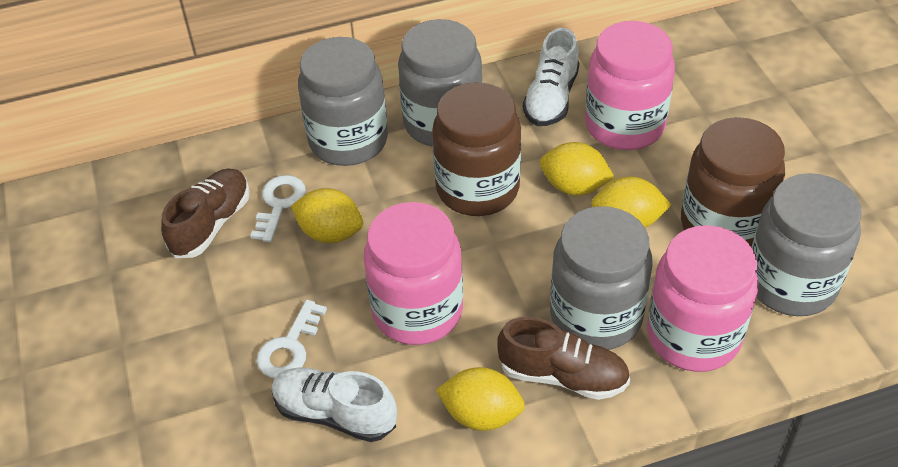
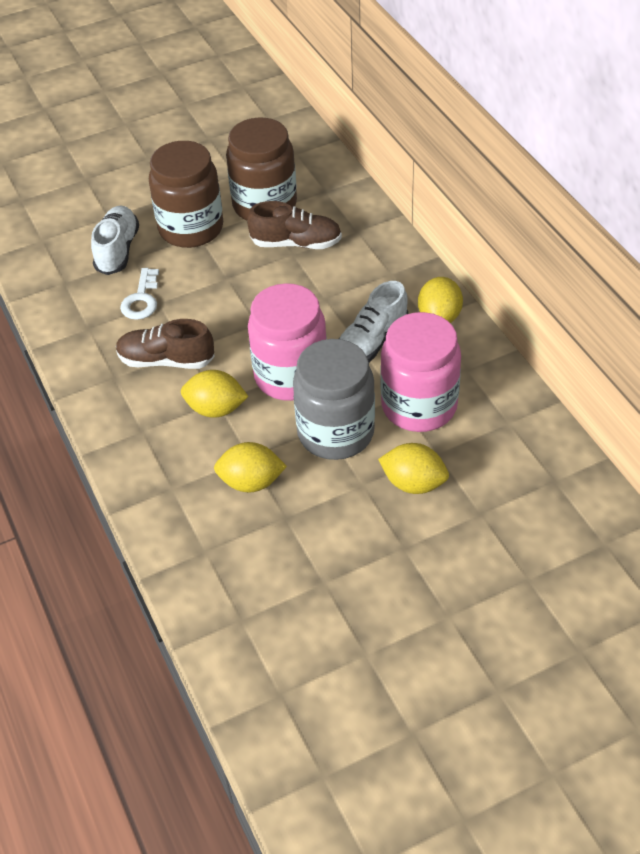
grey jar: [298,37,388,166] [398,19,483,147] [550,206,653,350] [751,173,862,316] = 4 -> [293,339,375,460] = 1
pink jar: [364,202,463,345] [585,21,675,150] [647,225,758,372] = 3 -> [248,283,327,401] [380,312,461,432] = 2
white key: [250,175,306,242] [256,300,327,378] = 2 -> [120,268,159,320] = 1

